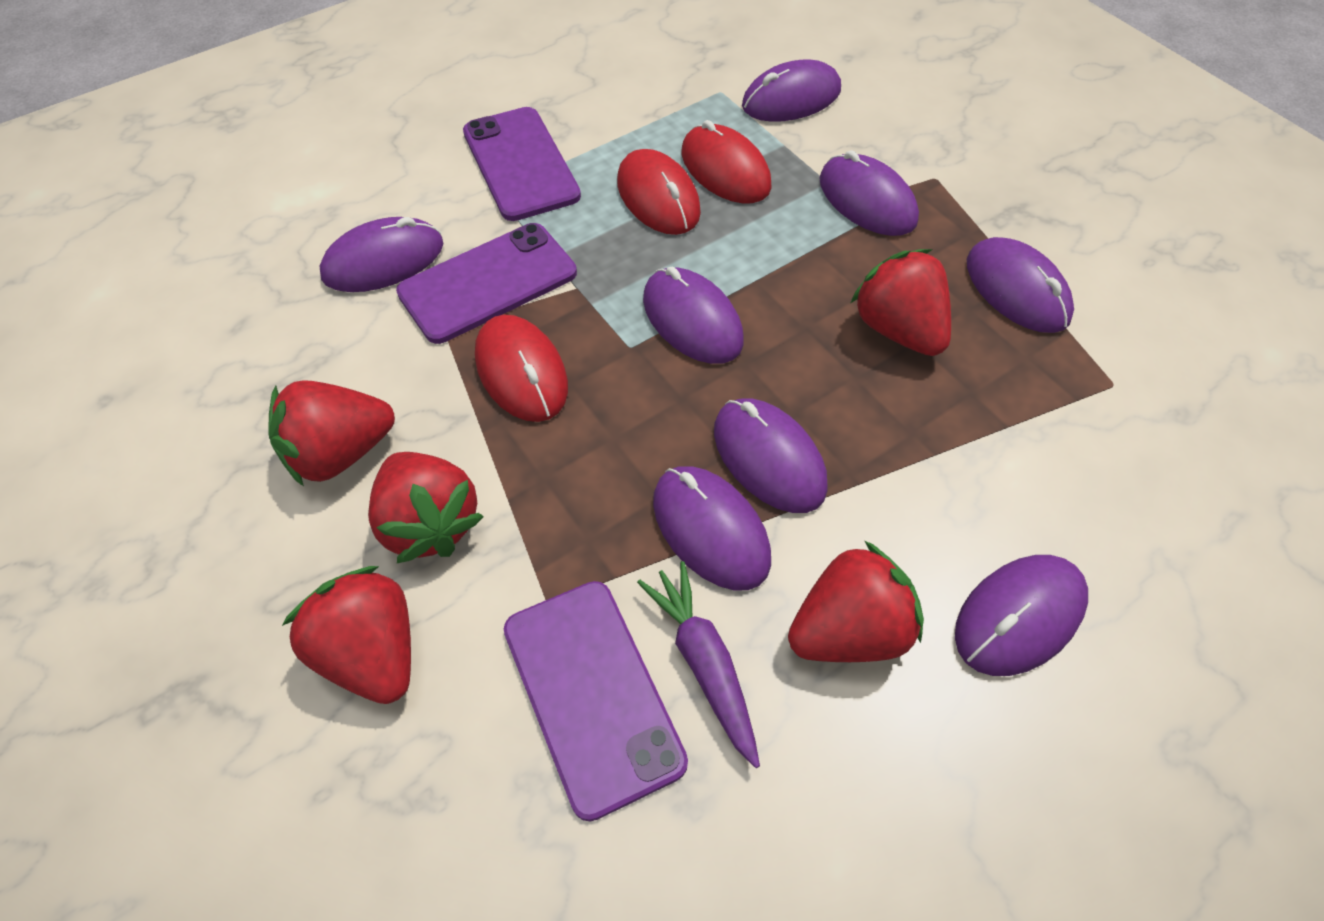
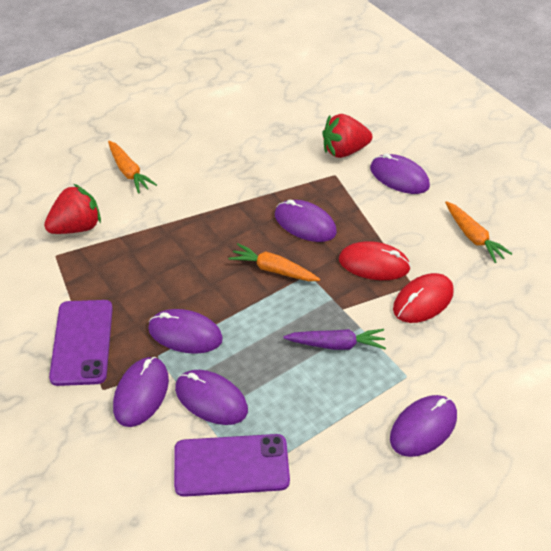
orange carrot: none = 0 -> [108,141,157,194] [229,243,320,281] [445,201,512,263] = 3
purple mouse: [320,217,443,292] [643,267,744,364] [653,466,771,590] [714,399,828,513] [742,60,841,122] [820,150,919,236] [955,555,1088,676] [967,237,1074,333] = 8 -> [113,357,169,427] [148,309,223,354] [175,370,248,425] [275,200,337,242] [370,153,430,194] [390,395,457,457] = 6
purple phone: [396,223,577,344] [463,107,581,221] [504,581,688,821] = 3 -> [49,300,113,386] [174,434,290,497] = 2
red mouse: [475,315,568,422] [617,149,701,235] [681,120,772,203] = 3 -> [339,241,411,280] [393,273,454,323] = 2
red strawberry: [268,380,395,486] [282,566,411,704] [368,452,484,563] [788,541,924,662] [851,249,951,356] = 5 -> [44,184,101,234] [322,114,372,158] = 2

